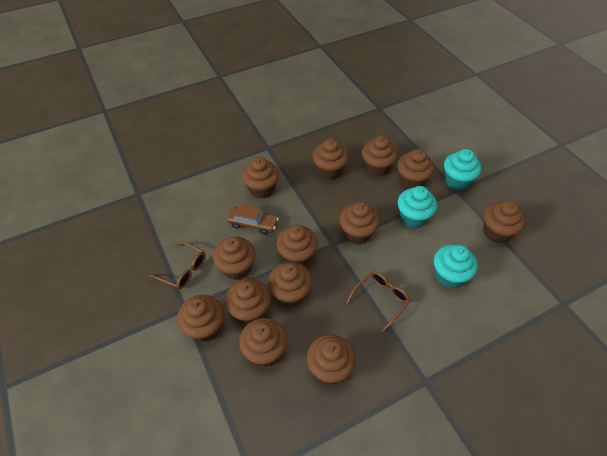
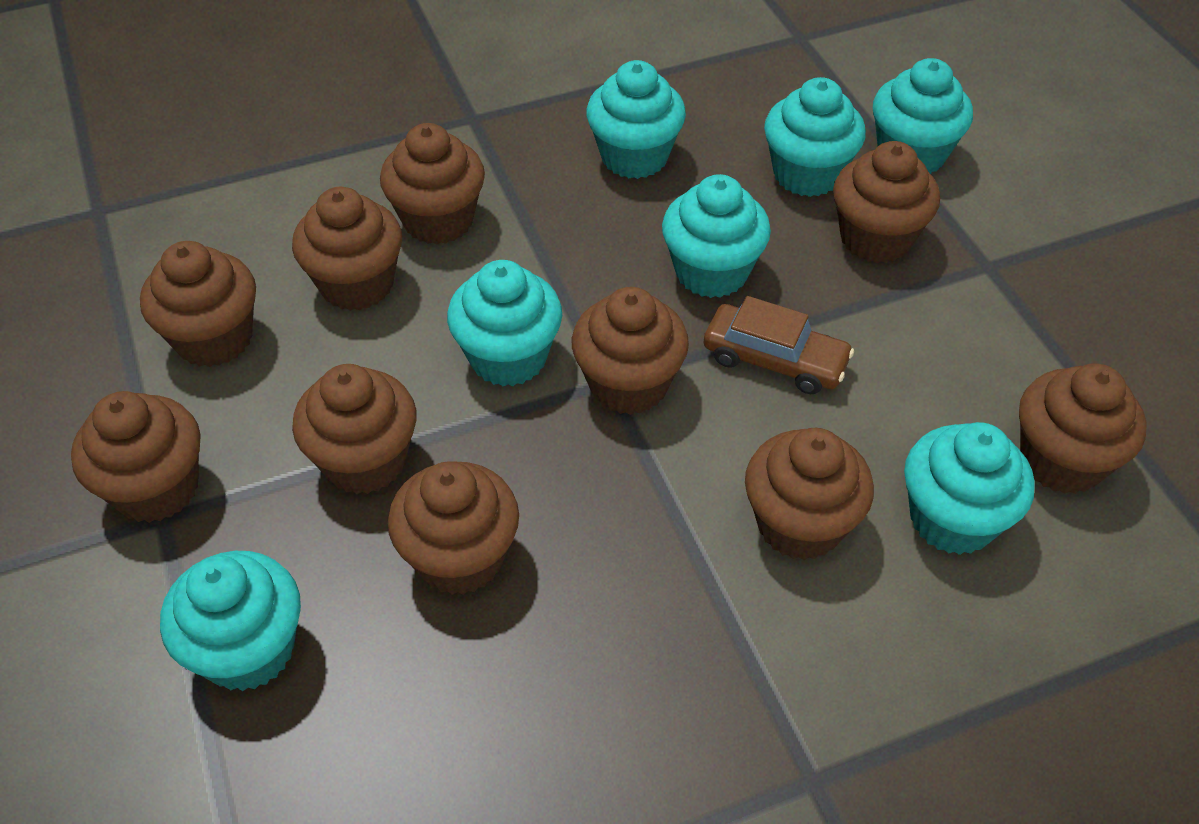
brown cupcake: [177,295,224,342] [213,237,256,280] [225,279,271,324] [239,318,287,366] [242,157,279,199] [268,262,312,307] [276,225,318,266] [307,334,356,384] [312,139,349,179] [339,202,380,244] [362,136,398,177] [397,149,435,189] [483,200,525,243] = 13 -> [71,391,200,523] [140,241,256,367] [292,187,402,311] [292,364,416,494] [380,123,485,245] [388,461,519,595] [572,287,689,415] [745,428,874,560] [833,141,940,263] [1019,363,1147,494] = 10
brown glasses: [149,242,206,289] [346,271,410,332] = 2 -> none = 0
turquoise cupcake: [398,186,437,228] [434,244,478,288] [444,149,482,190] = 3 -> [160,551,301,691] [447,260,562,386] [586,60,686,179] [662,174,771,298] [764,77,866,197] [873,58,973,174] [904,422,1035,555] = 7

